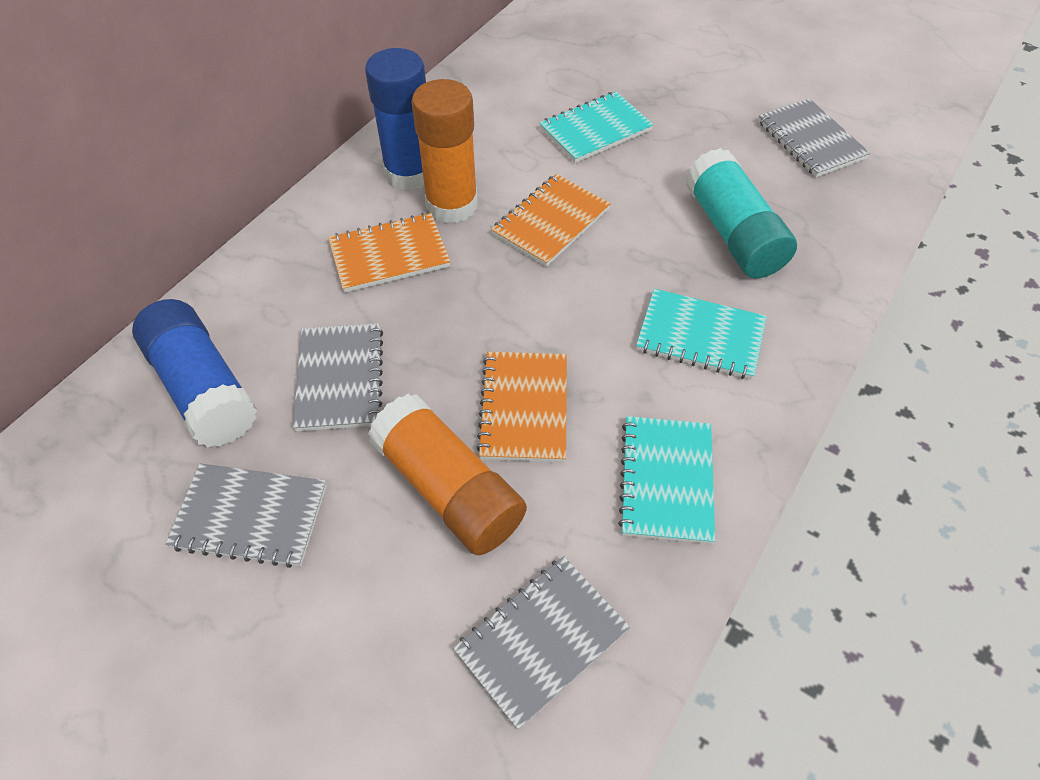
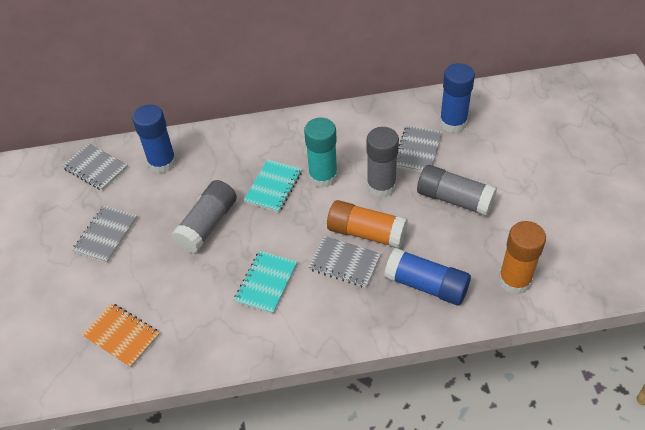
blue glue stick: [132,299,257,448] [365,48,426,190] = 2 -> [132,105,176,174] [384,248,471,306] [439,63,475,133] = 3
grey glue stick: none = 0 -> [171,180,237,254] [367,127,399,198] [417,165,497,216] = 3
orange notebook: [328,213,451,293] [476,352,567,462] [491,174,611,267] = 3 -> [82,303,160,368] = 1
turquoise notebook: [539,91,654,163] [618,416,715,544] [636,289,767,380] = 3 -> [234,251,297,314] [244,159,302,213] = 2

